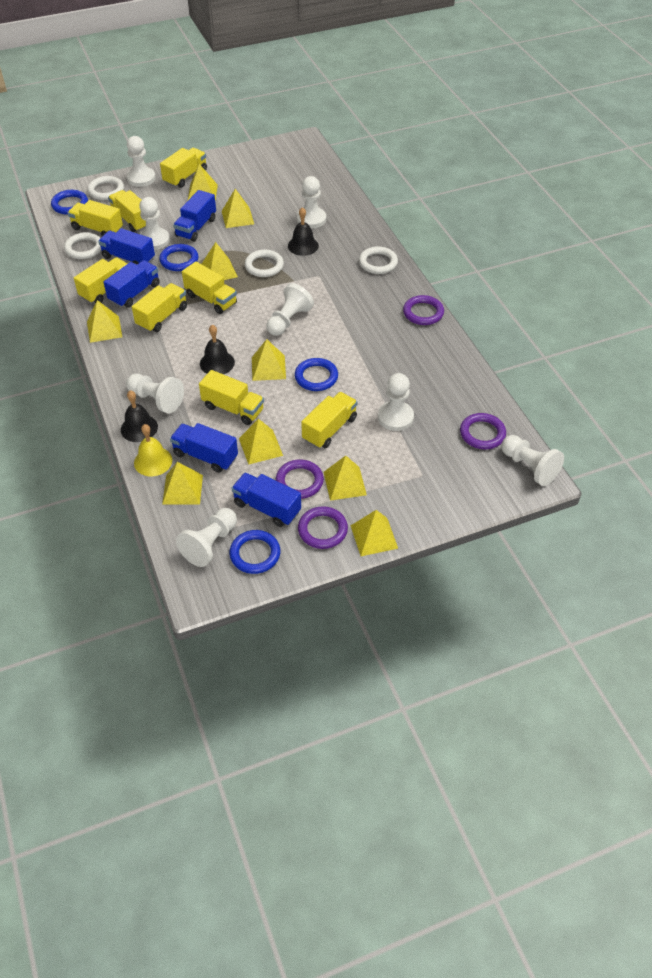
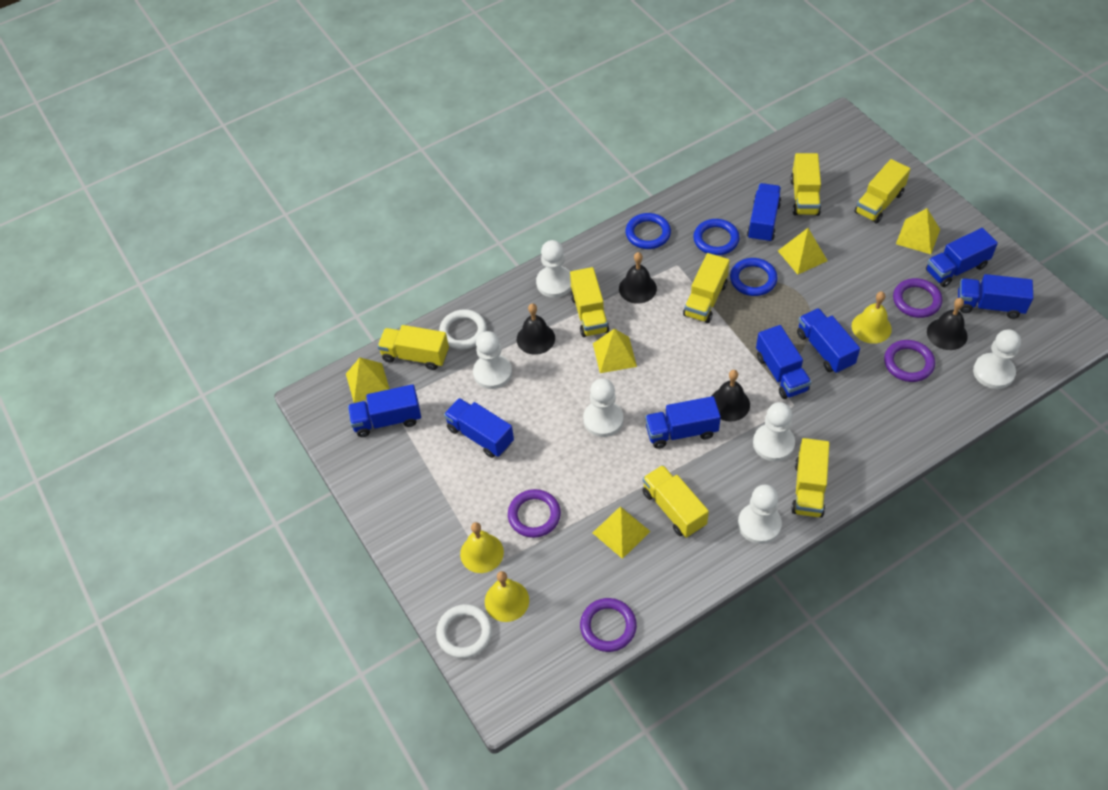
black bell: [121,390,158,442] [200,325,235,374] [288,207,319,256] = 3 -> [517,303,555,355] [619,252,657,304] [712,370,750,422] [927,298,968,350] = 4
blue ring: [51,190,88,214] [159,244,198,271] [229,530,280,574] [295,358,338,391] = 4 -> [626,213,671,249] [693,219,740,255] [730,258,778,296] = 3
blue truck: [98,228,155,265] [103,260,160,308] [170,423,238,473] [173,190,216,242] [231,473,301,527] = 5 -> [348,384,421,437] [444,398,514,458] [645,396,721,449] [747,183,781,243] [756,325,811,399] [797,308,860,374] [926,228,998,287] [958,274,1033,319] = 8
white pawn: [126,374,184,413] [127,136,156,187] [139,197,170,250] [176,508,237,567] [266,283,314,336] [297,176,326,229] [378,373,414,431] [501,435,564,486] = 8 -> [473,331,512,389] [536,240,571,298] [583,379,623,437] [738,485,782,544] [753,402,795,461] [973,330,1021,389] = 6
white ring: [64,232,101,259] [88,176,124,200] [245,250,284,277] [359,246,398,274] = 4 -> [436,604,492,658] [439,309,487,349] = 2
yellow bell: [134,424,172,476] = 1 -> [460,522,504,573] [485,571,529,622] [851,291,892,344] = 3
yellow pyramid: [87,300,122,343] [162,462,203,504] [188,164,218,201] [202,242,238,280] [222,189,254,228] [239,419,283,465] [252,339,286,381] [324,456,367,501] [351,510,398,556] = 9 -> [346,357,390,403] [593,329,637,373] [593,506,651,559] [778,228,828,275] [896,208,940,254] = 5
yellow truck: [68,200,123,236] [74,257,128,304] [108,190,146,232] [132,283,187,332] [160,148,207,188] [182,261,237,314] [199,370,264,425] [301,392,357,449] = 8 -> [377,325,449,370] [570,267,609,337] [643,465,709,538] [683,253,730,323] [790,153,821,216] [791,438,830,518] [855,159,911,223] = 7

